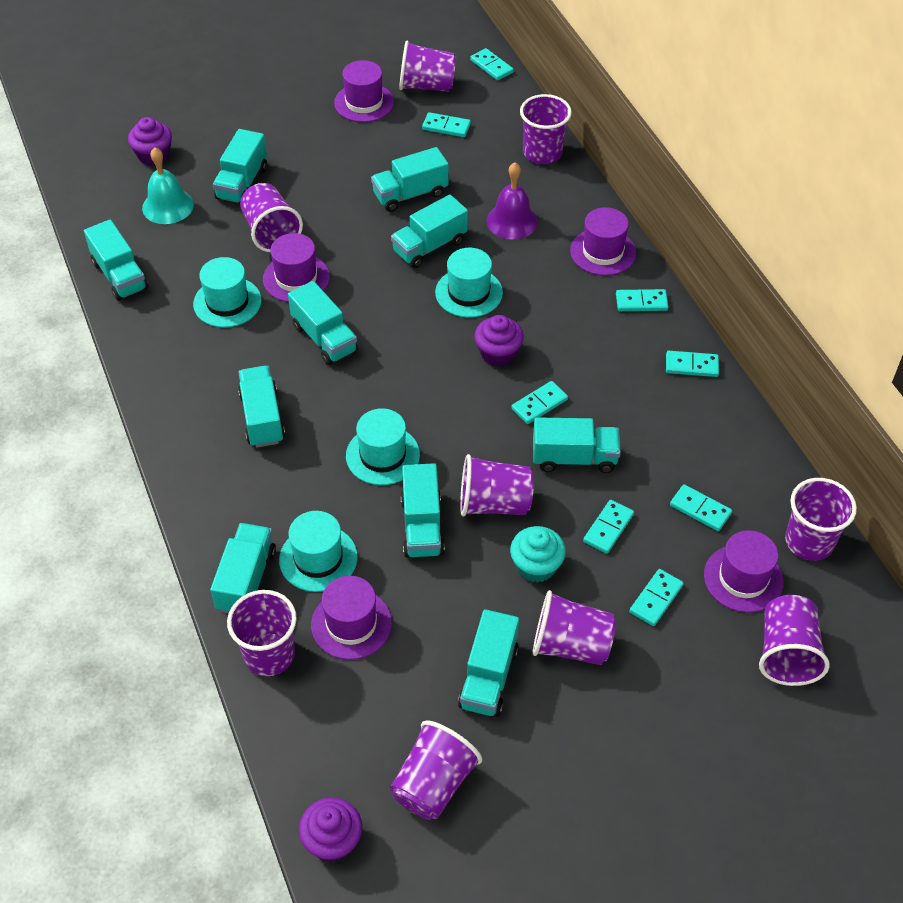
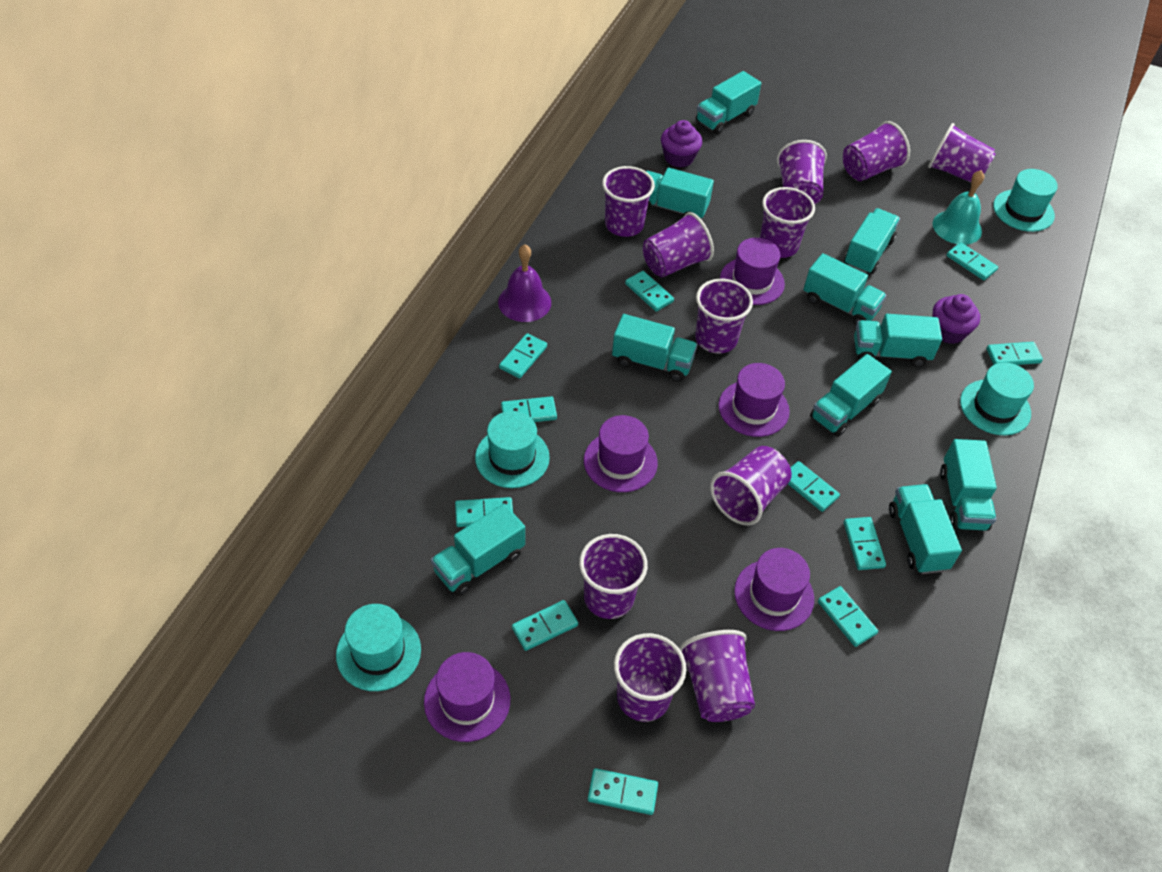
purple cup: [227,590,297,676] [240,183,303,252] [390,720,482,820] [399,40,456,92] [460,454,534,517] [520,94,572,164] [533,590,616,665] [759,595,830,686] [785,478,857,561] = 9 -> [579,534,648,619] [602,166,655,237] [614,633,686,722] [643,212,714,277] [679,630,755,722] [695,279,753,353] [710,446,792,526] [760,187,815,258] [777,140,827,204] [843,121,910,181] [928,123,996,182] = 11
purple cupcake: [128,117,172,166] [299,797,362,862] [474,315,524,367] = 3 -> [661,120,702,168] [932,294,980,344] = 2
turquoise cupcake: [510,526,566,583] = 1 -> none = 0
turquoise domino: [422,112,471,137] [470,48,514,81] [511,381,568,424] [583,500,634,554] [616,289,669,311] [629,569,684,626] [666,351,719,377] [670,484,732,531] = 8 -> [455,497,513,527] [499,333,547,378] [501,396,557,422] [512,600,578,651] [588,768,658,815] [625,271,674,312] [788,461,840,512] [818,586,878,647] [844,517,886,570] [947,242,998,280] [986,342,1043,365] = 11

